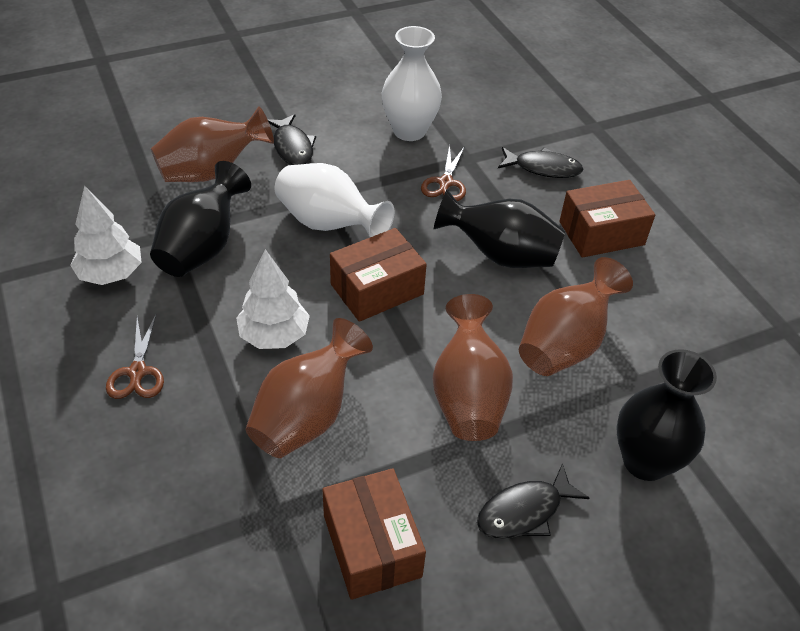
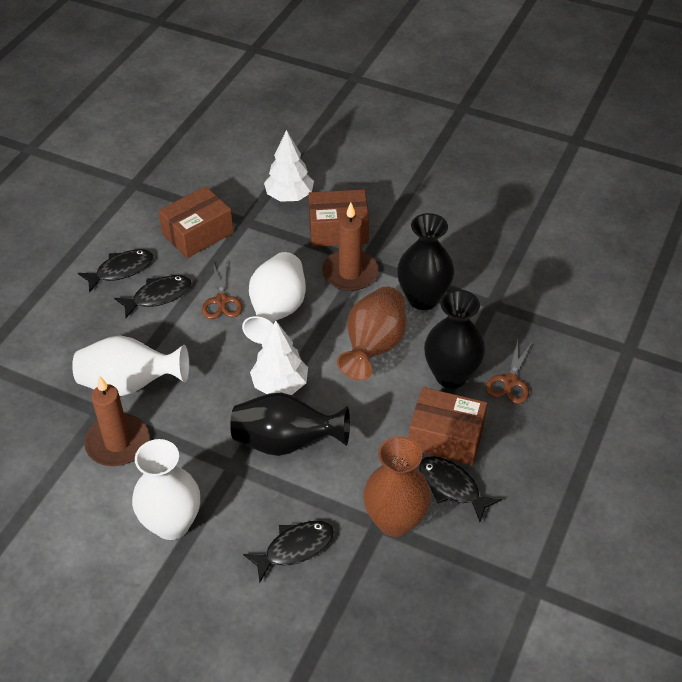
black fish: [267,114,316,165] [477,463,589,539] [498,147,584,178] = 3 -> [78,249,153,293] [114,275,192,318] [243,521,334,582] [419,456,501,522] = 4
brown candle: none = 0 -> [84,375,149,466] [322,203,379,291] = 2
brown vase: [151,106,274,182] [246,318,373,458] [432,294,513,441] [519,257,633,376] = 4 -> [337,286,406,381] [363,436,431,537] = 2
white vase: [275,163,394,237] [382,26,442,141] = 2 -> [72,335,189,396] [132,439,200,540] [242,252,306,344] = 3

